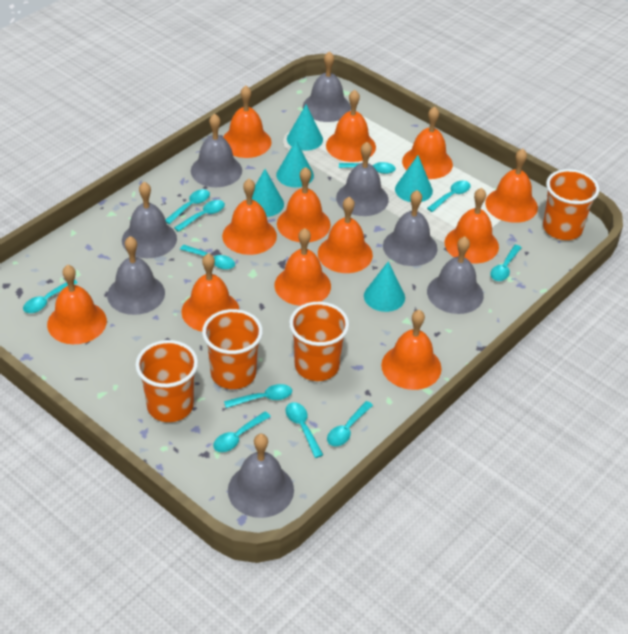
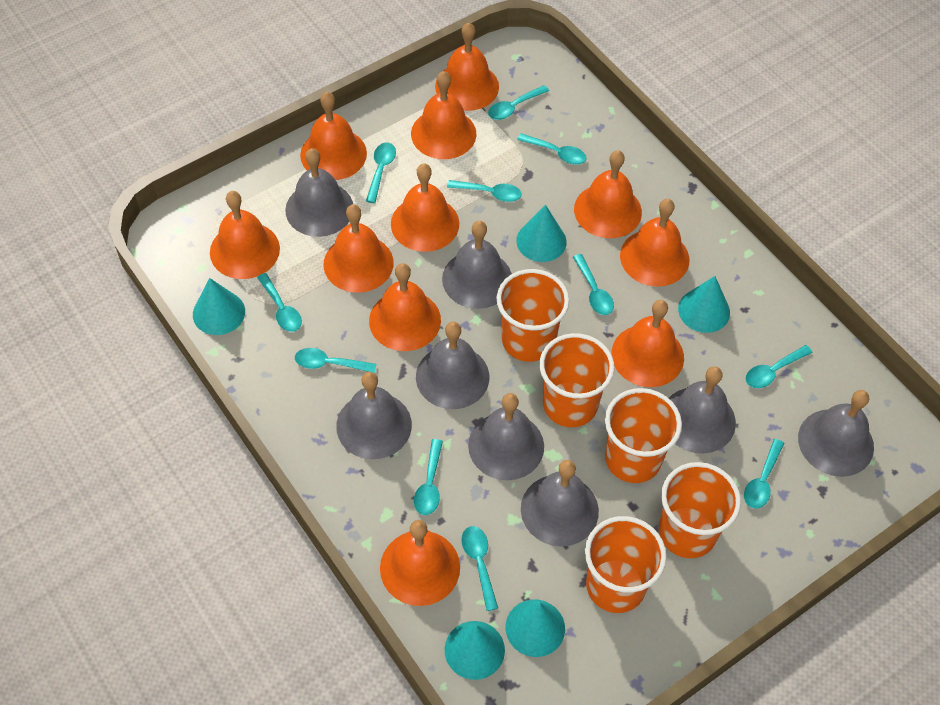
orange bell: [47,265,107,344] [181,254,240,332] [222,179,277,255] [223,86,271,158] [275,228,331,306] [277,167,331,242] [318,197,373,273] [326,90,376,162] [381,310,442,390] [402,106,453,179] [445,188,499,264] [485,149,538,223] = 12 -> [210,191,280,279] [300,92,367,180] [323,204,394,293] [369,263,441,351] [380,520,460,606] [391,164,459,252] [411,71,477,159] [435,22,499,111] [574,150,642,238] [611,300,684,387] [620,199,689,287] = 11
orange cup: [135,340,198,422] [202,309,263,389] [289,302,349,381] [543,169,599,240] = 4 -> [496,269,569,362] [539,333,614,427] [585,516,667,613] [605,388,682,483] [659,462,741,558] = 5

